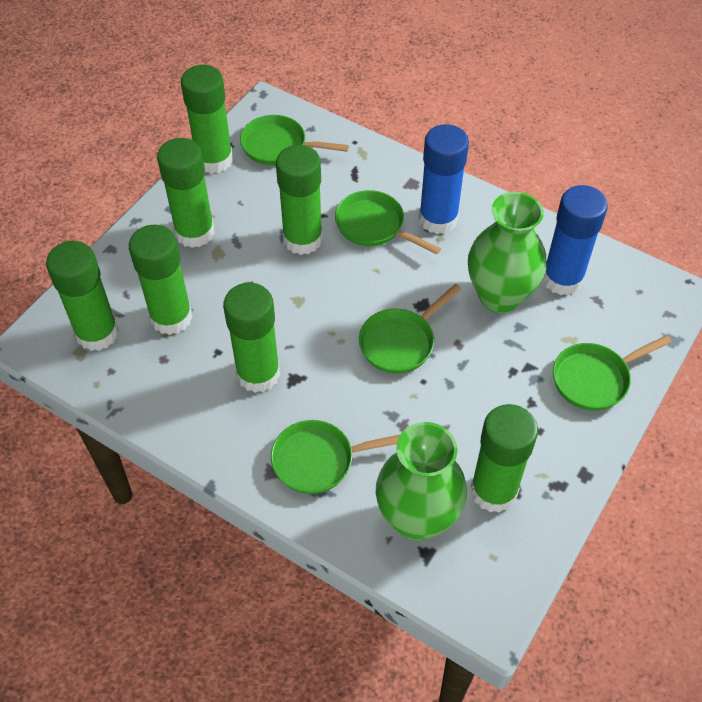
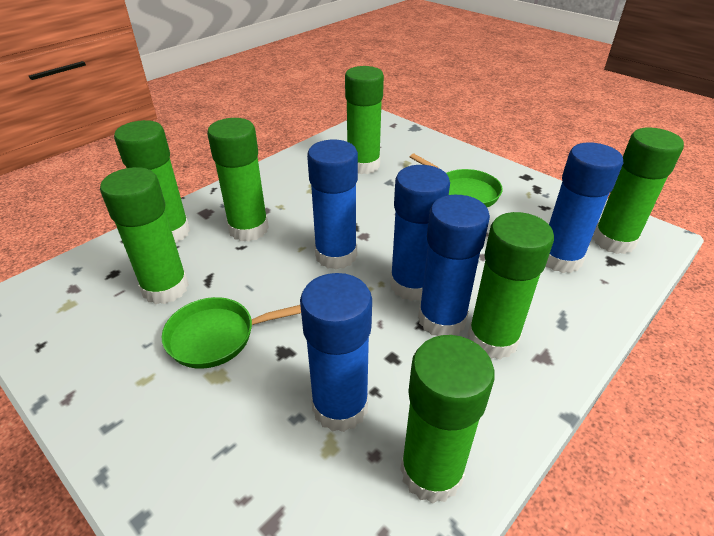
blue glue stick: [419,124,469,234] [543,185,608,295] = 2 -> [300,273,372,432] [307,140,358,270] [390,165,450,301] [418,195,490,336] [546,142,623,273] = 5
green pan: [240,115,349,165] [271,420,400,494] [335,190,441,255] [359,284,462,374] [553,335,672,411] = 5 -> [162,297,301,369] [410,154,503,207] = 2
green vase: [376,422,467,541] [468,192,546,313] = 2 -> none = 0

